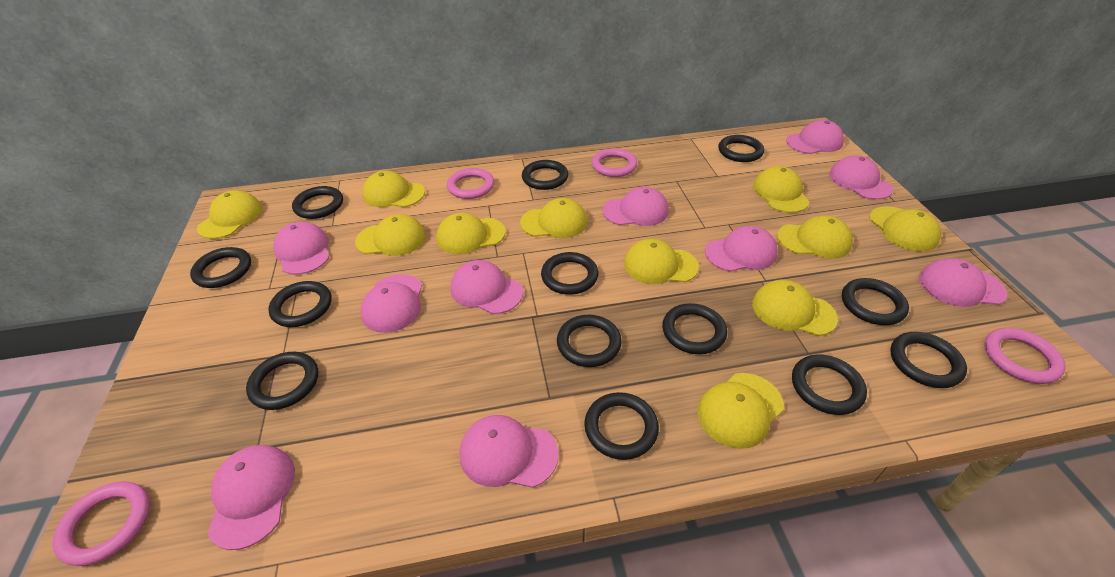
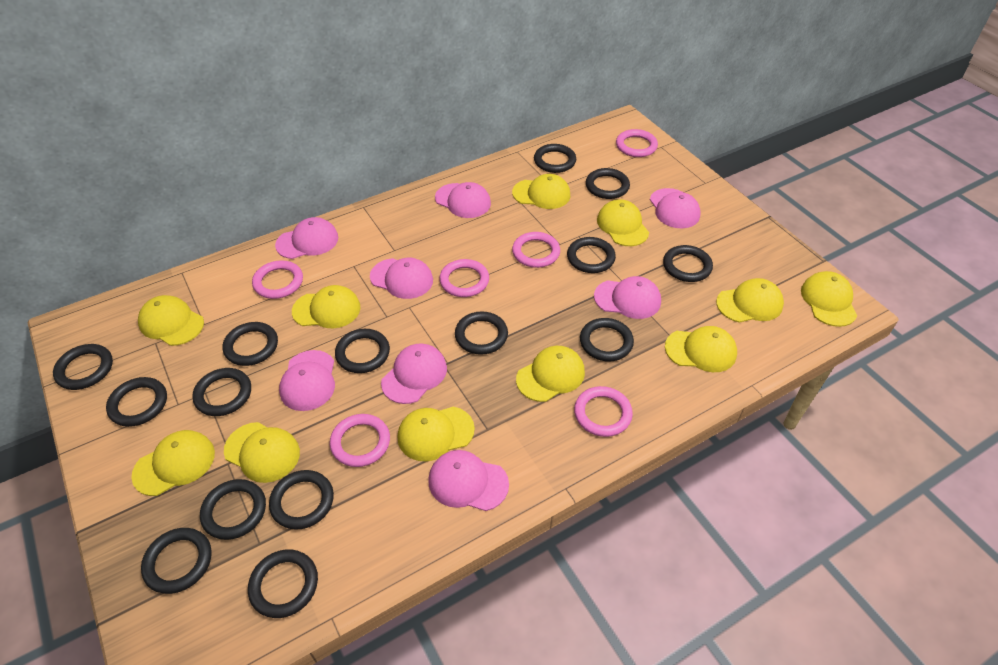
black ring: [190,247,251,288] [246,352,318,410] [268,281,332,327] [292,186,343,219] [522,160,568,190] [541,252,598,295] [557,315,622,367] [584,392,659,460] [662,303,727,354] [718,135,764,162] [792,354,867,415] [842,278,909,325] [890,332,967,388] = 13 -> [53,344,113,390] [106,377,167,427] [141,528,212,594] [192,368,251,416] [200,479,266,540] [223,322,278,366] [248,549,318,618] [269,470,334,530] [335,329,390,373] [455,311,508,355] [534,144,576,173] [567,237,616,273] [580,318,634,361] [586,168,630,199] [663,245,713,282] = 15
pink cap: [208,445,295,550] [273,222,329,275] [361,274,422,333] [451,260,523,314] [460,415,558,488] [603,187,669,226] [705,226,778,272] [786,120,844,154] [829,155,893,200] [919,258,1007,307] = 10 -> [275,217,338,259] [279,350,335,411] [370,258,433,299] [381,344,447,404] [428,450,509,511] [435,182,491,218] [594,276,661,319] [650,188,701,228] = 8
pink ring: [52,481,150,566] [447,168,494,199] [592,148,637,177] [984,328,1066,384] = 4 -> [252,260,303,299] [330,414,390,467] [439,259,489,297] [512,232,560,268] [574,386,633,437] [616,129,658,157] = 6

